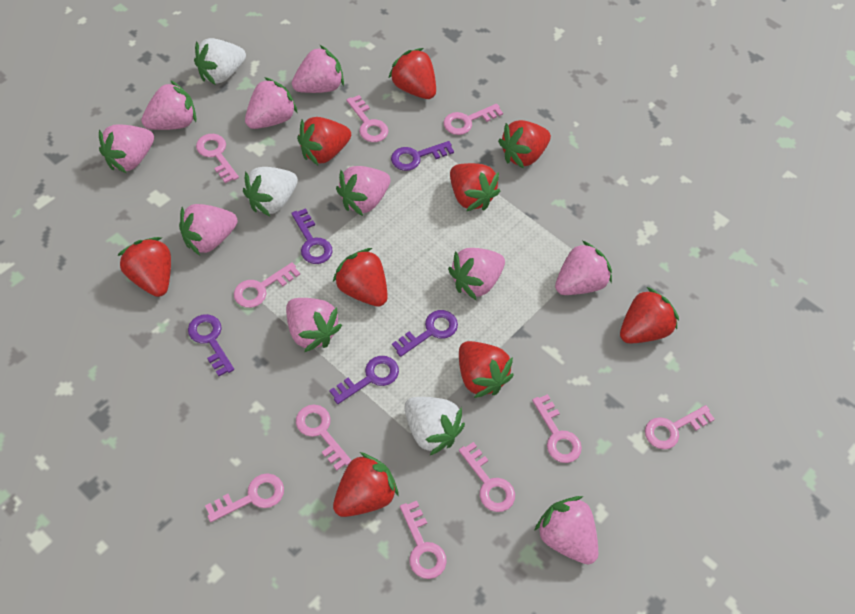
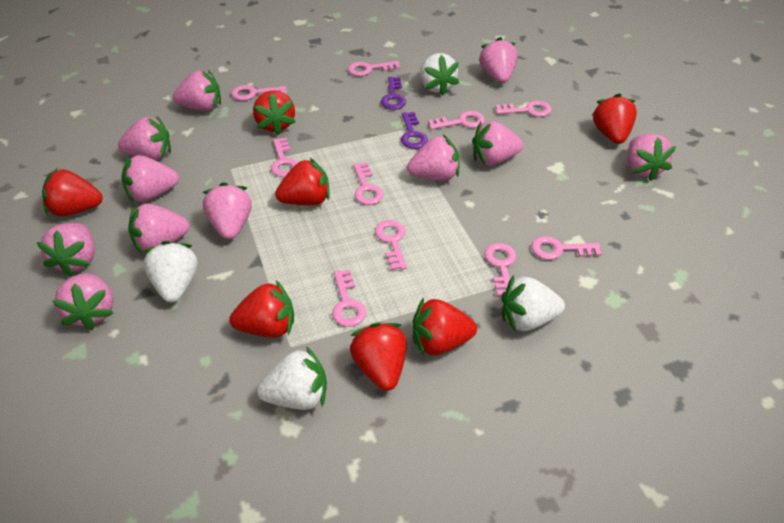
pink strawberry: [99,124,154,173] [141,80,196,130] [179,204,238,256] [245,77,298,129] [286,298,342,352] [292,45,344,93] [336,166,390,216] [448,248,505,300] [534,496,598,565] [555,241,612,295] = 10 -> [36,223,95,277] [52,273,113,330] [118,116,171,160] [121,155,179,202] [128,204,189,254] [173,70,221,111] [202,182,252,239] [407,135,460,181] [472,121,523,166] [479,37,518,83] [627,134,676,181] = 11
purple key: [188,314,234,376] [291,208,333,264] [329,356,399,404] [391,141,454,171] [392,310,458,357] = 5 -> [381,77,406,110] [401,112,428,149] = 2
red strawberry: [117,237,171,297] [297,117,351,165] [333,248,388,307] [333,452,399,517] [388,48,436,99] [450,163,500,211] [459,341,514,398] [498,120,551,169] [620,287,679,343] = 9 -> [42,169,103,216] [229,280,294,338] [253,91,296,135] [275,158,330,205] [350,322,407,391] [413,297,477,356] [592,93,637,144] = 7
white strawberry: [194,38,246,85] [243,167,298,216] [405,397,465,456] = 3 -> [144,241,198,303] [257,346,327,410] [420,53,459,96] [502,275,565,332] = 4

